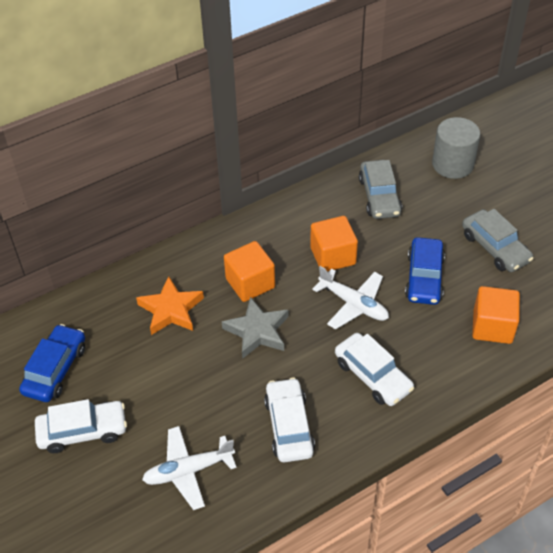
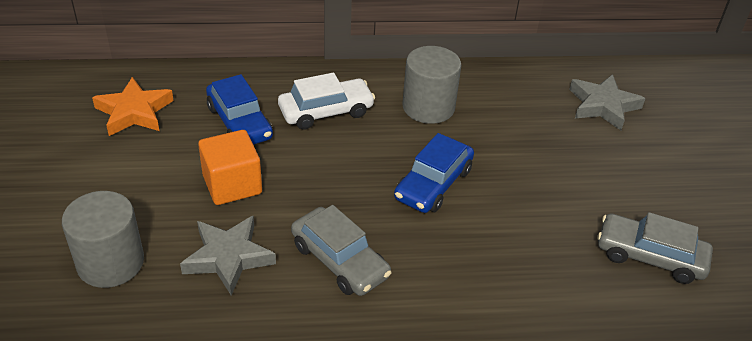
grey cylinder: [432,117,480,179] = 1 -> [62,191,144,288] [402,46,461,124] = 2
grey star: [222,297,288,359] = 1 -> [180,215,276,296] [569,74,646,130] = 2
orange cube: [224,241,275,302] [310,216,358,272] [472,286,520,344] = 3 -> [198,130,262,205] = 1
white car: [35,399,127,453] [264,378,315,463] [335,333,414,406] = 3 -> [278,73,375,130] = 1
white plane: [142,426,237,510] [312,266,389,329] = 2 -> none = 0

